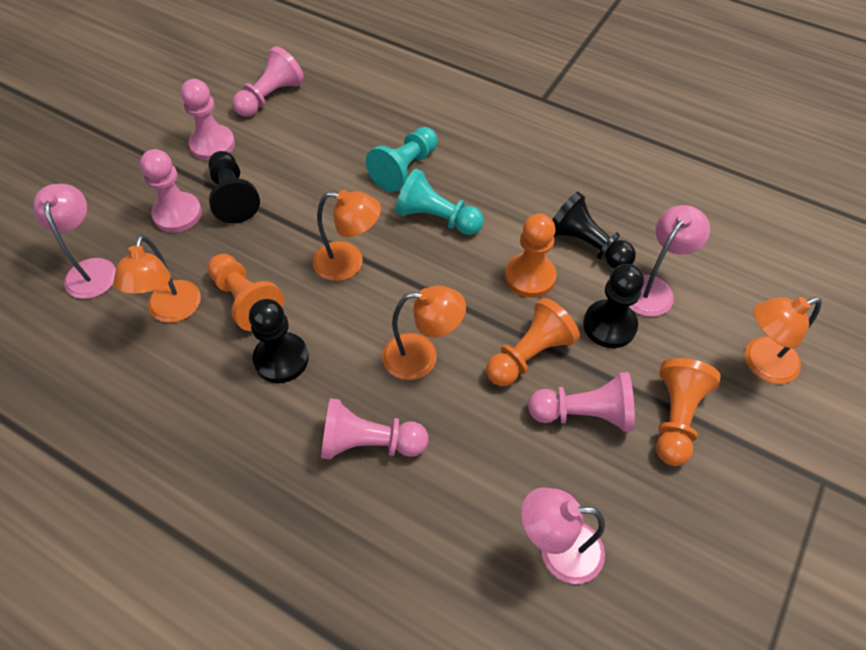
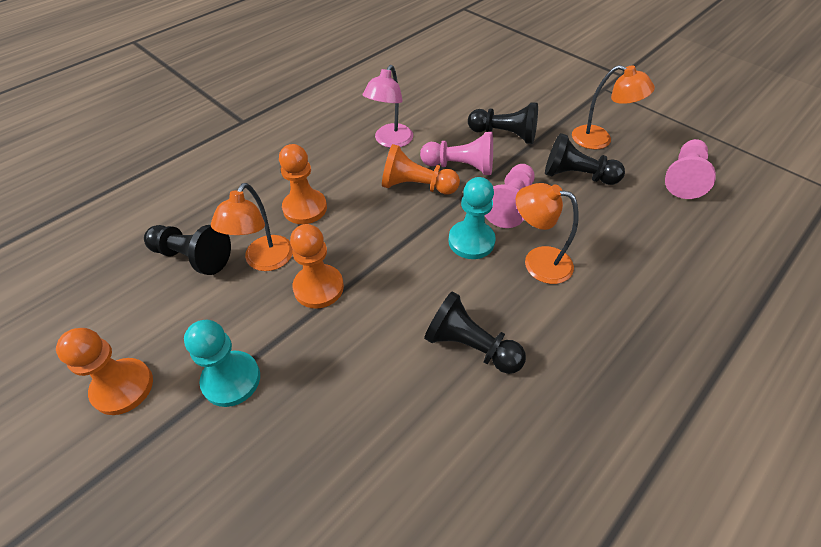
orange lamp: [113,235,201,323] [313,190,381,281] [382,286,466,380] [745,297,822,384] = 4 -> [211,183,292,271] [516,183,579,284] [572,65,655,149] = 3
pink lamp: [33,184,116,299] [521,487,605,584] [629,205,710,317] = 3 -> [363,65,413,148] = 1
pink pawn: [140,149,202,233] [181,79,235,161] [232,46,304,117] [321,398,428,460] [528,372,635,432] = 5 -> [420,132,493,175] [485,164,534,228] [665,139,716,199] = 3

